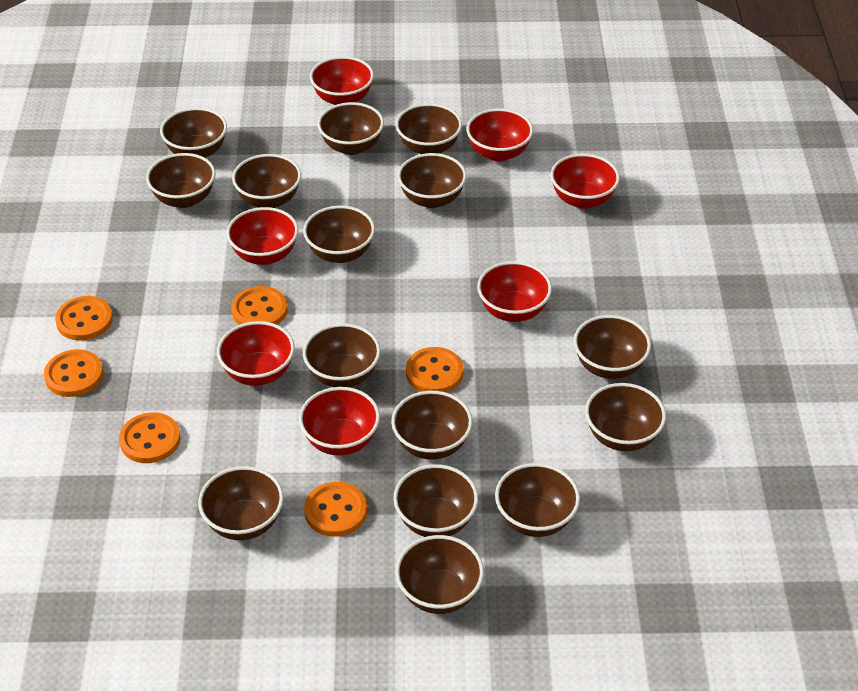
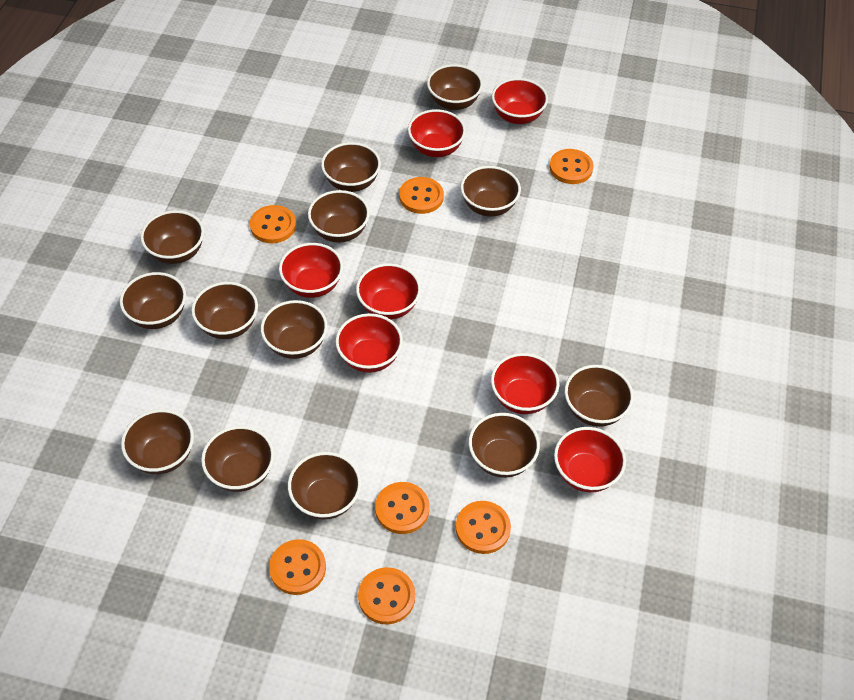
brown bowl: [146,153,216,208] [160,107,227,158] [198,466,284,540] [232,154,301,208] [303,205,375,263] [303,323,381,387] [317,102,384,155] [391,391,472,459] [393,464,478,537] [395,535,484,614] [396,103,462,154] [398,153,467,208] [495,463,580,537] [573,315,651,379] [585,383,666,451] = 15 -> [120,272,186,329] [121,409,194,474] [140,210,204,264] [191,282,258,339] [201,426,274,492] [261,300,328,359] [288,452,361,520] [308,190,370,243] [321,142,381,192] [427,64,483,110] [461,166,521,217] [468,413,540,478] [565,365,634,427] = 13
orange button: [44,349,103,397] [55,296,113,341] [119,412,181,463] [231,286,287,325] [304,482,367,537] [406,347,463,392] = 6 -> [250,205,296,243] [269,539,326,595] [358,567,415,625] [375,482,430,534] [399,177,444,214] [456,501,511,554] [549,149,594,184] = 7

